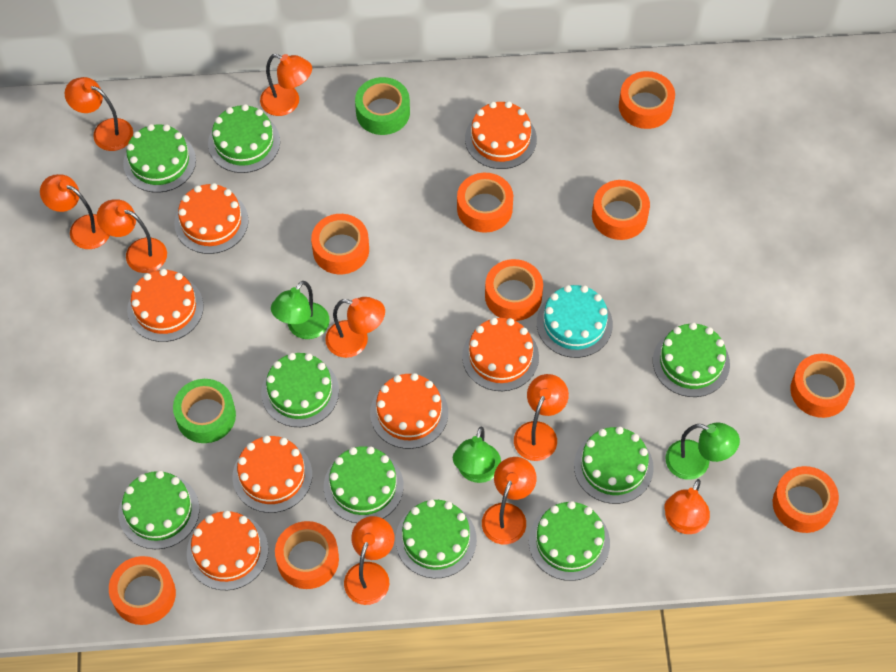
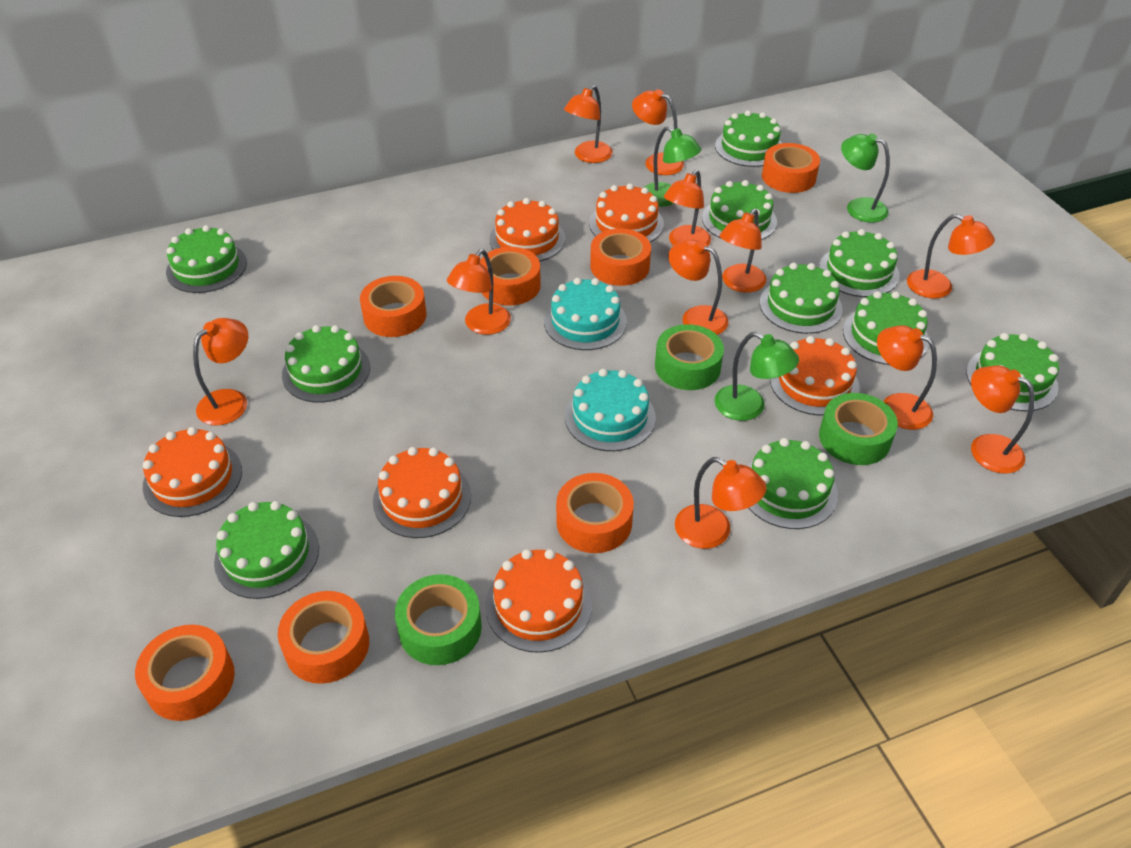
green cake: [119,471,199,549] [123,124,196,193] [208,104,280,173] [261,353,339,427] [324,446,404,523] [395,499,477,578] [529,501,610,581] [574,427,654,504] [653,322,730,397] = 9 -> [166,225,247,293] [214,501,319,599] [282,325,370,403] [702,180,777,240] [715,110,782,167] [747,438,838,529] [760,263,842,334] [819,229,899,297] [843,291,929,365] [966,333,1059,411] = 10
green tape: [173,379,236,443] [355,77,410,135] = 2 -> [395,574,482,665] [655,324,724,390] [819,393,898,465] = 3
orange cake: [127,269,204,342] [174,183,249,254] [187,510,269,590] [233,435,312,513] [370,373,448,449] [462,318,539,391] [465,101,537,169] = 7 -> [143,427,242,517] [373,447,471,538] [485,549,592,653] [489,198,566,262] [589,183,664,242] [770,336,859,415] = 6
orange lamp: [40,174,110,249] [65,77,133,151] [97,199,167,273] [260,54,312,116] [325,297,385,358] [344,516,395,605] [482,457,537,544] [514,374,569,461] [664,479,710,534] = 9 -> [193,318,248,425] [447,249,511,335] [564,85,613,163] [632,89,684,175] [664,170,711,246] [669,239,729,335] [675,457,767,549] [719,209,767,293] [877,325,937,430] [907,214,995,298] [971,365,1035,474] = 11
orange tape: [109,556,176,625] [275,521,339,589] [311,214,369,274] [457,173,513,233] [485,259,543,321] [592,180,650,240] [619,71,675,129] [773,466,839,533] [790,354,855,418] = 9 -> [135,625,235,721] [278,591,369,684] [360,276,426,337] [480,247,541,305] [556,473,634,553] [590,228,651,286] [762,143,820,193] = 7
turquoise cake: [537,285,613,358] = 1 -> [544,278,627,350] [565,369,656,451] = 2

